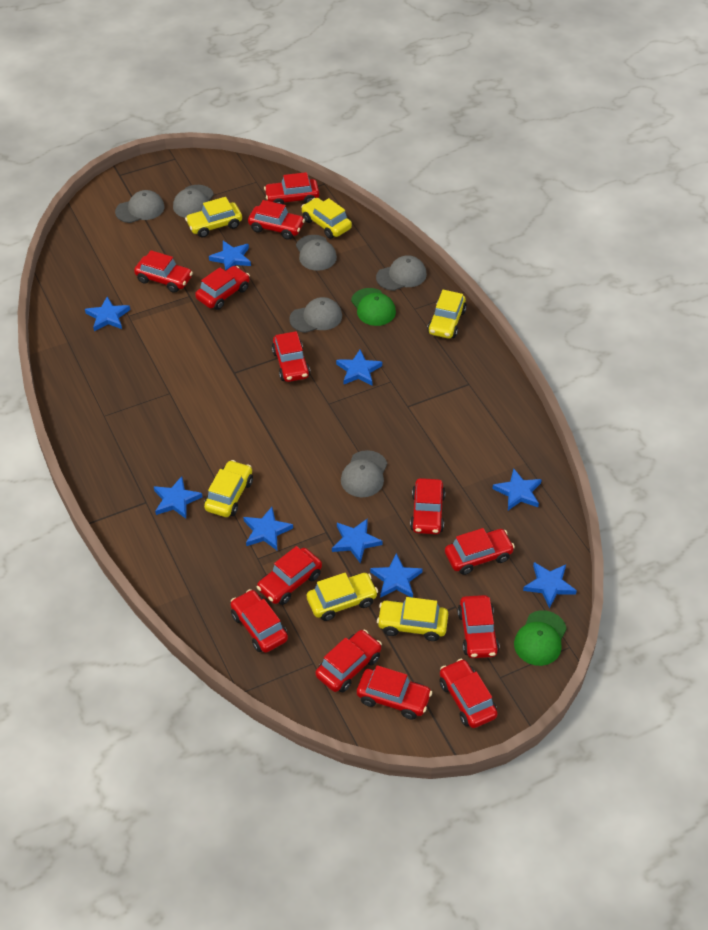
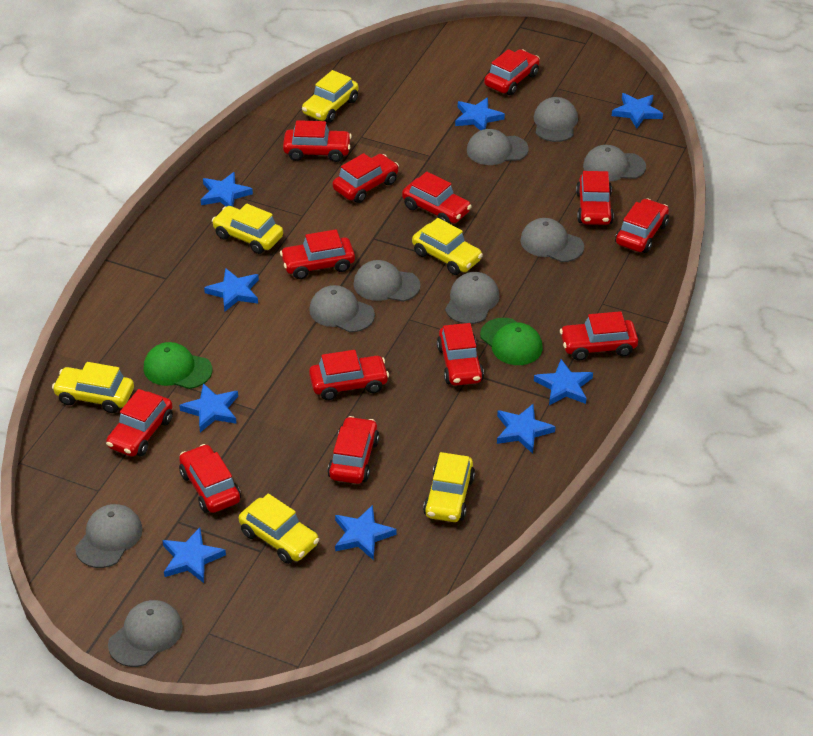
grey cap: [115,190,165,223] [173,185,214,218] [289,297,342,333] [296,235,337,271] [341,450,387,497] [376,255,427,291] = 6 -> [75,504,143,568] [108,600,183,667] [309,285,375,332] [353,260,421,302] [445,272,500,324] [467,129,529,165] [520,218,584,262] [534,97,578,142] [583,145,646,181] = 9

